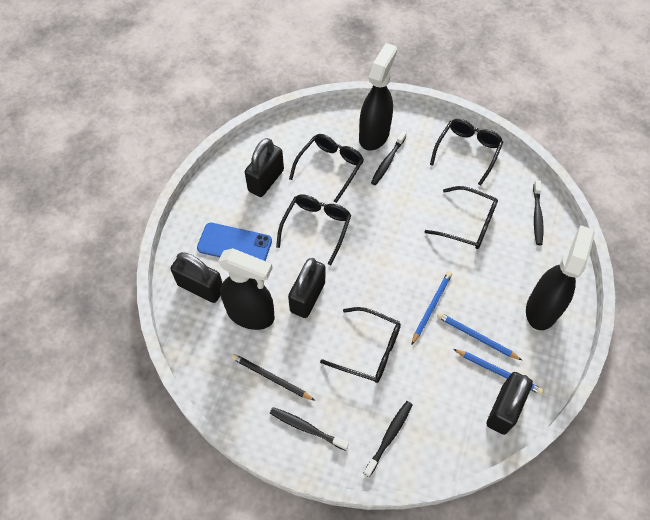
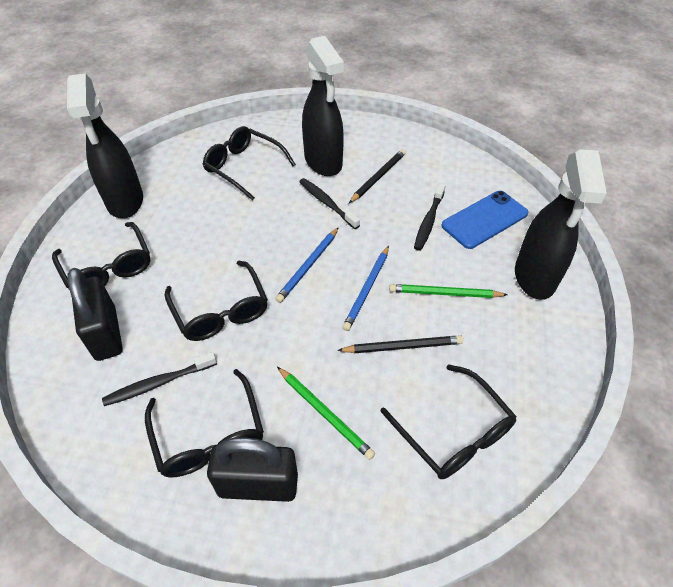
black padlock: [171,252,222,303] [245,138,284,197] [288,258,325,318] [486,372,533,435] = 4 -> [68,268,123,361] [207,437,298,502] = 2
black pencil: [232,354,315,401] = 1 -> [337,335,463,353] [349,149,406,203] = 2
black toothbrush: [270,407,349,451] [364,401,413,477] [371,131,407,185] [533,180,543,245] = 4 -> [102,352,217,406] [299,178,360,229] [414,183,446,251] = 3
blue pencil: [411,271,452,345] [437,312,522,360] [454,349,544,395] = 3 -> [275,227,339,303] [342,246,389,331] = 2
green pencil: none = 0 -> [277,367,375,460] [389,284,507,298] = 2

